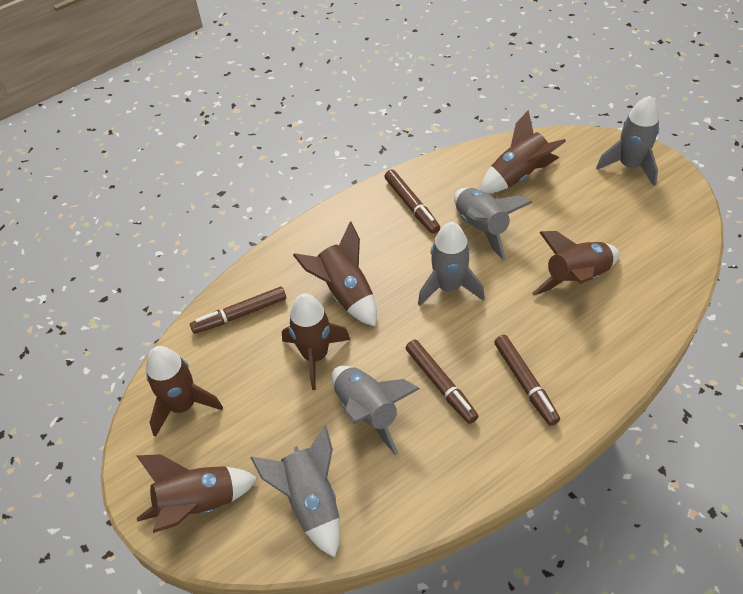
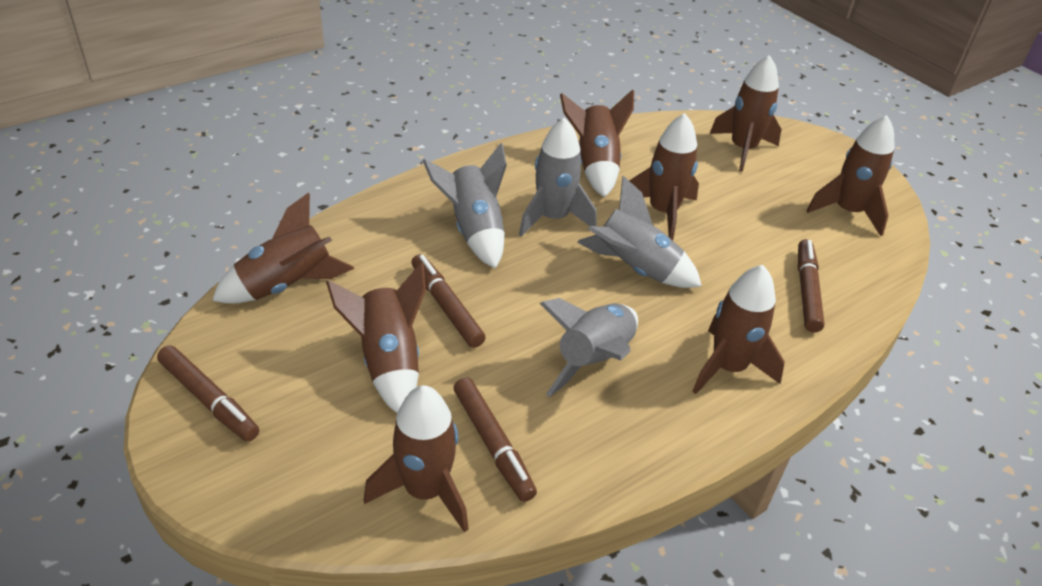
brown rocket: [137,454,258,533] [146,346,223,437] [282,293,351,390] [293,222,377,326] [480,110,566,193] [532,231,619,295] = 6 -> [212,193,354,304] [326,262,426,413] [364,385,468,533] [560,89,634,197] [629,113,699,240] [692,265,785,394] [709,55,782,172] [806,115,894,236] = 8
grey rocket: [250,426,340,558] [332,366,420,455] [418,222,485,306] [454,188,532,260] [596,96,659,186] = 5 -> [423,143,507,269] [519,117,597,237] [539,298,638,397] [577,176,702,288] = 4

